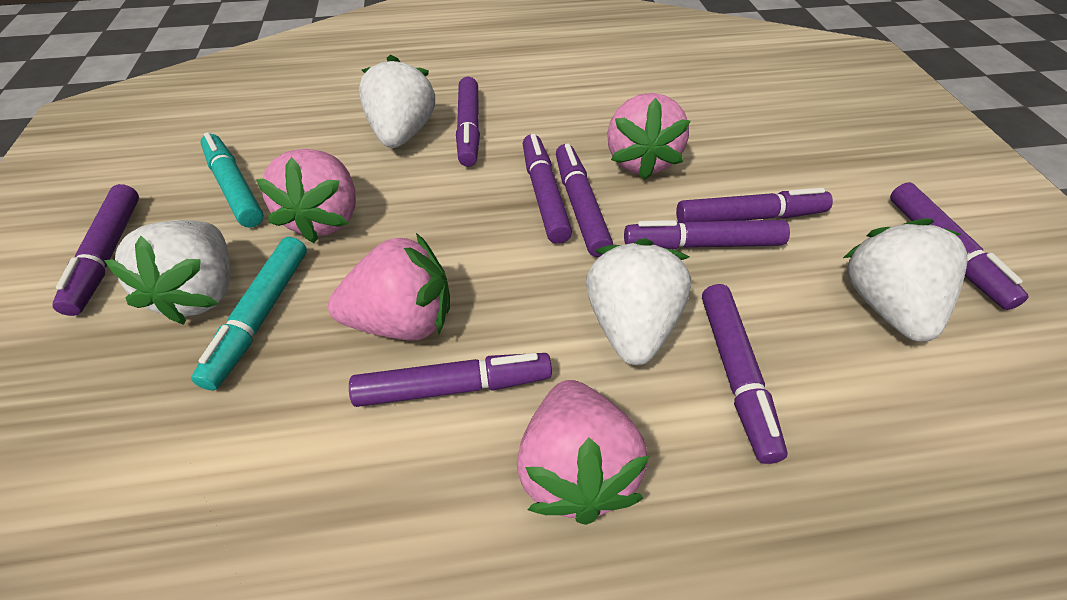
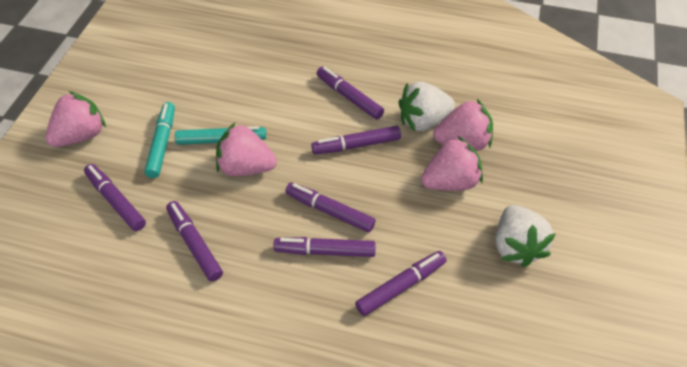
purple marker: [53,184,139,316] [349,353,552,407] [456,77,480,167] [523,134,572,244] [556,144,613,257] [624,220,790,249] [676,188,833,223] [702,284,788,464] [890,182,1029,310] = 9 -> [84,164,146,231] [166,201,223,281] [273,237,376,257] [285,182,376,232] [311,126,401,154] [317,67,384,120] [355,251,446,316] = 7
white strawberry: [104,220,231,325] [359,54,435,148] [586,238,691,365] [843,218,967,342] = 4 -> [399,82,455,131] [496,205,556,267] = 2

